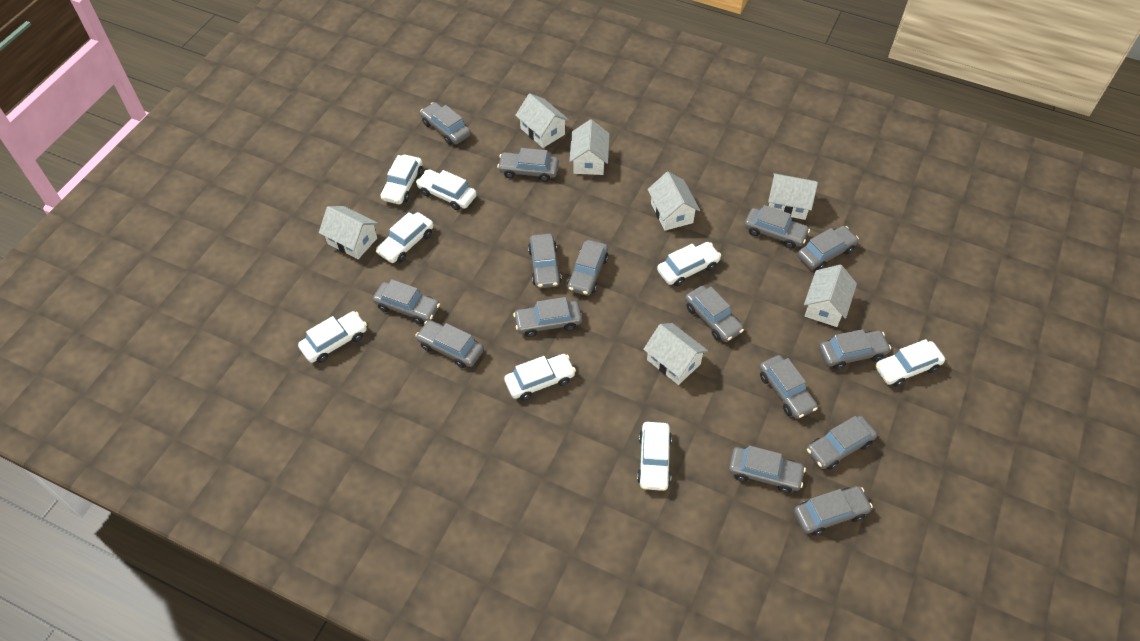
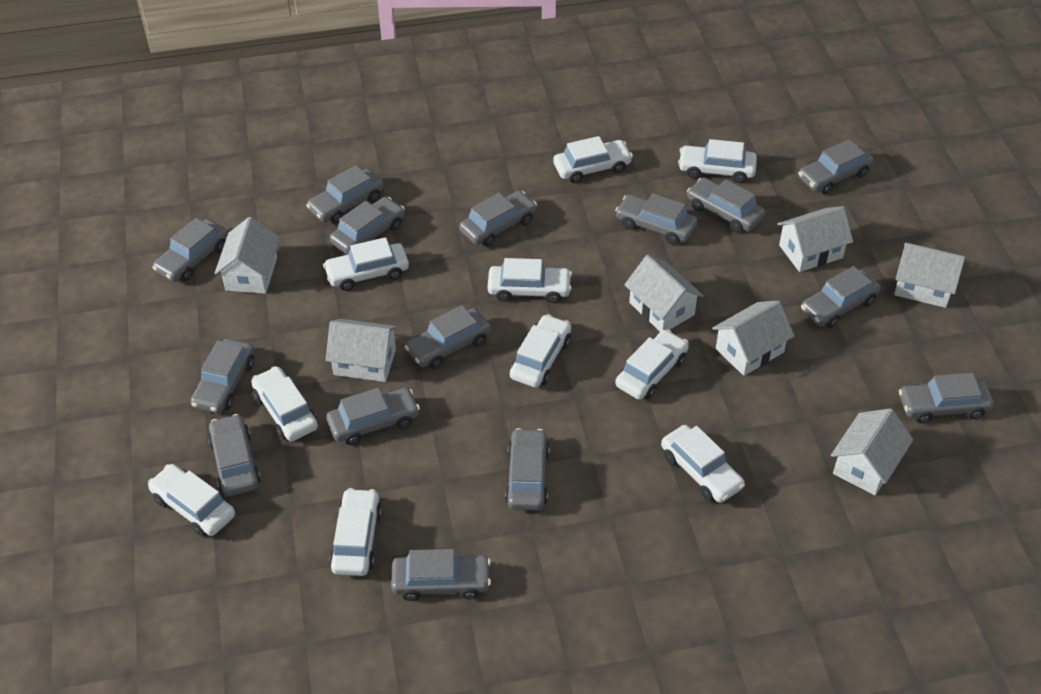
white car: [298,311,367,363] [376,212,434,263] [381,155,423,204] [416,169,477,210] [504,354,576,400] [637,422,672,491] [657,242,721,286] [875,339,945,387] = 8 -> [148,464,235,537] [251,366,318,442] [323,237,409,291] [329,488,382,576] [488,258,572,303] [510,314,571,388] [553,136,633,183] [615,329,689,400] [661,425,745,503] [678,139,757,183] = 10

